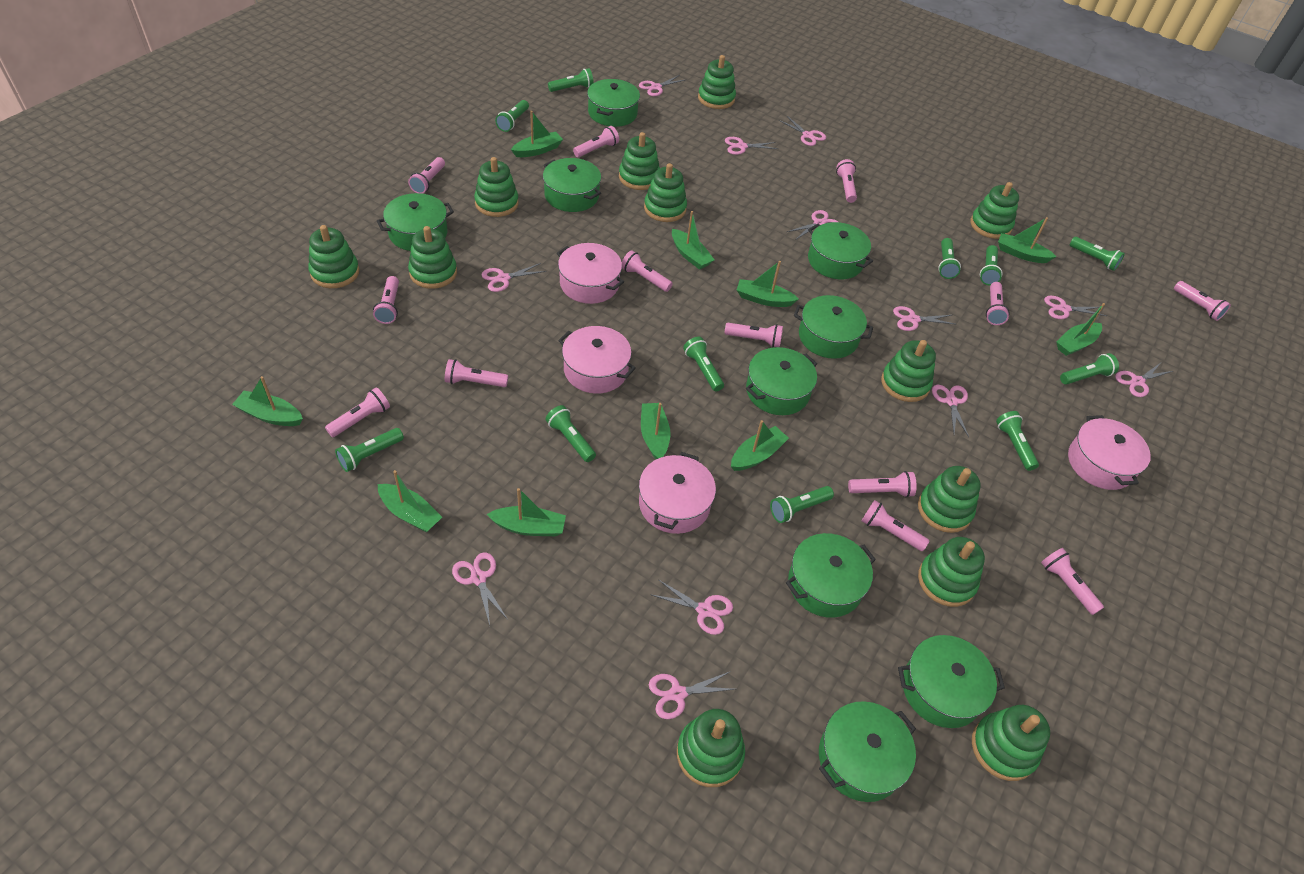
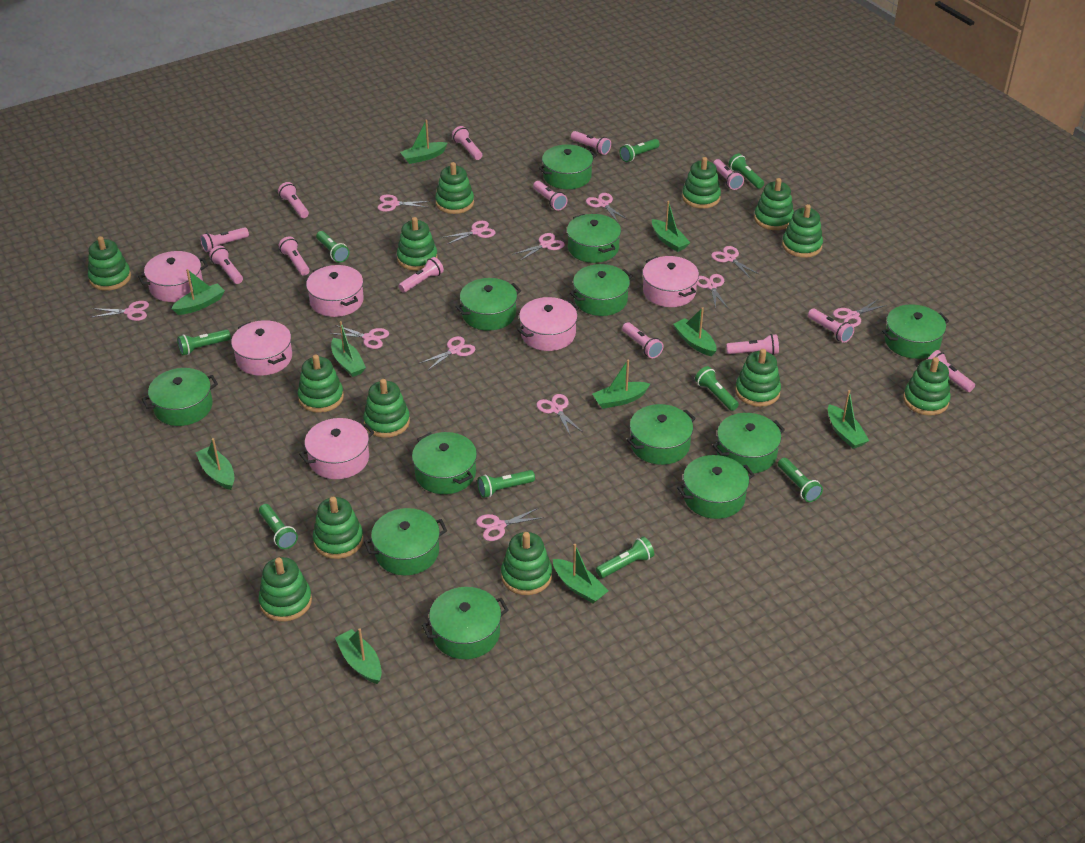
green flashlight: [335,428,404,472] [495,100,529,132] [546,405,596,462] [548,68,594,92] [683,337,724,391] [770,486,834,523] [938,238,961,279] [980,245,1003,285] [996,411,1039,471] [1060,353,1119,385] [1070,237,1125,271] = 11 -> [177,329,231,355] [259,504,298,549] [316,231,350,263] [477,470,535,498] [596,536,654,578] [620,139,660,162] [695,366,739,411] [728,154,764,189] [778,458,823,502] = 9
green pot: [377,193,454,251] [543,158,601,212] [587,79,640,127] [746,347,817,415] [786,533,876,618] [794,295,873,359] [808,222,873,279] [819,701,916,802] [898,635,1005,728] = 9 -> [142,368,218,426] [364,508,447,575] [412,432,477,494] [422,587,509,659] [456,278,521,331] [538,144,597,189] [567,214,621,263] [570,264,633,316] [626,404,696,465] [677,455,754,519] [712,413,785,474] [882,304,949,359] = 12
green stacking toy: [308,225,359,288] [408,226,457,289] [474,157,519,217] [619,132,660,190] [644,163,687,222] [677,709,745,787] [698,55,736,109] [881,340,936,402] [918,466,981,533] [918,537,985,607] [970,182,1019,239] [972,705,1050,781] = 12 -> [88,236,131,291] [259,557,312,622] [298,354,344,413] [313,497,364,559] [363,379,410,438] [397,217,437,271] [435,162,474,214] [501,532,552,595] [682,157,721,209] [735,349,781,407] [754,178,794,230] [782,204,823,258] [903,357,951,416] = 13
pink pot: [557,243,624,304] [558,326,636,394] [639,452,716,534] [1068,415,1151,490] = 4 -> [138,251,208,302] [231,320,292,376] [299,418,375,479] [306,265,364,317] [517,297,579,351] [643,256,699,307] = 6

